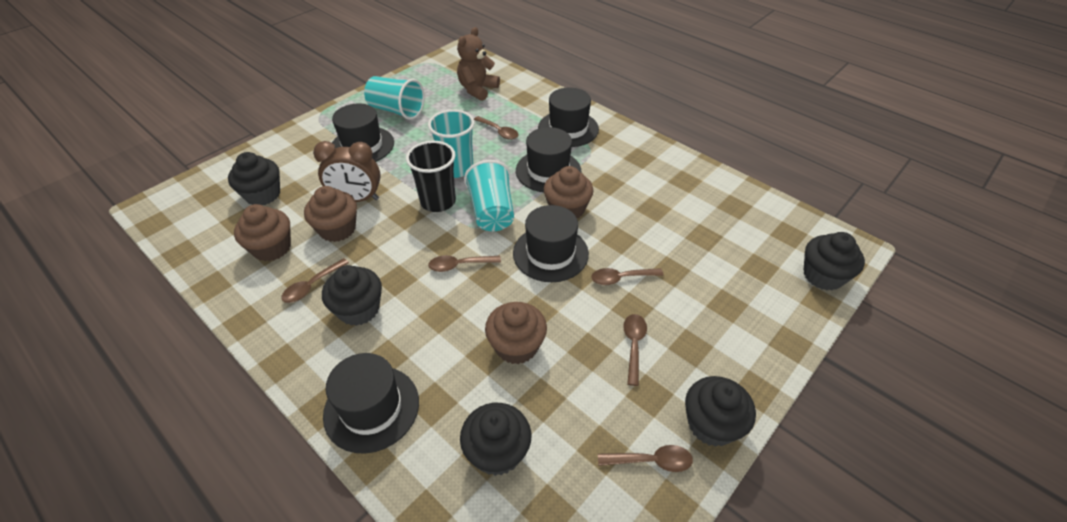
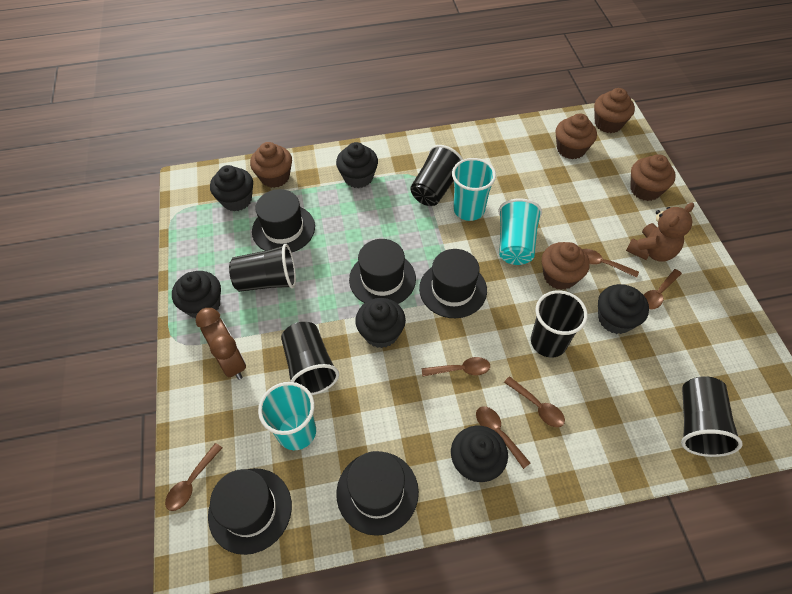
black cup: [406,141,456,212] = 1 -> [229,244,296,292] [281,322,339,395] [410,145,463,206] [531,290,588,358] [681,376,743,457] = 5
black cupcake: [228,152,280,205] [322,265,382,326] [460,403,532,476] [685,376,756,447] [803,232,865,290] = 5 -> [172,271,221,318] [210,165,253,211] [336,142,378,188] [355,298,406,348] [451,426,508,482] [598,284,649,334] = 6
brown cupcake: [234,204,291,261] [304,186,357,242] [485,302,547,364] [544,166,594,218] = 4 -> [250,142,292,188] [542,242,590,290] [556,114,597,159] [594,88,635,133] [630,154,676,201] = 5

